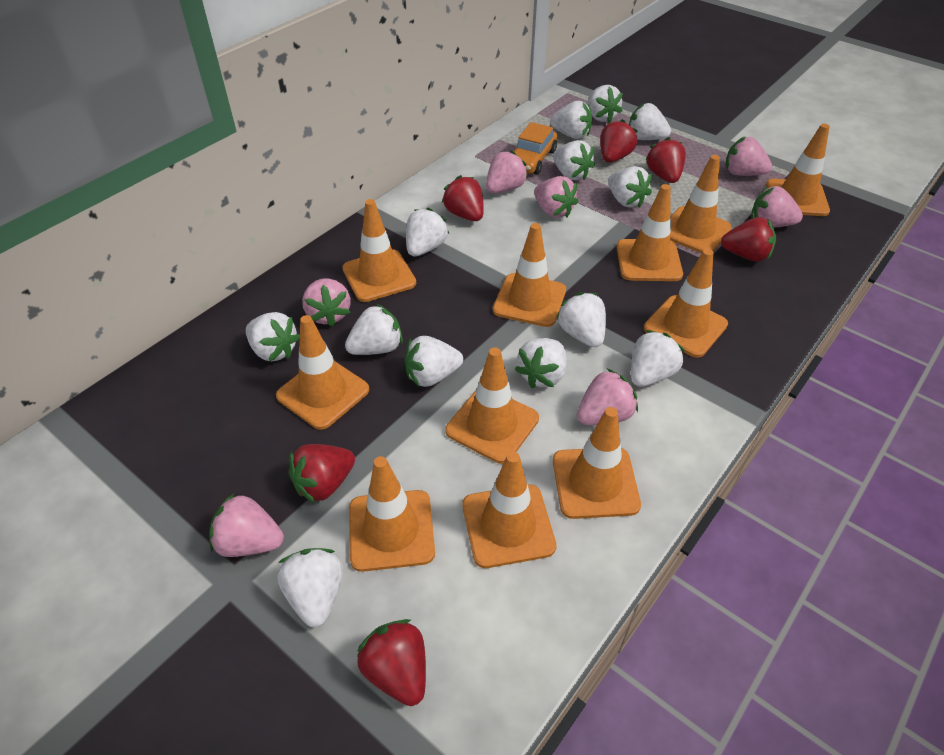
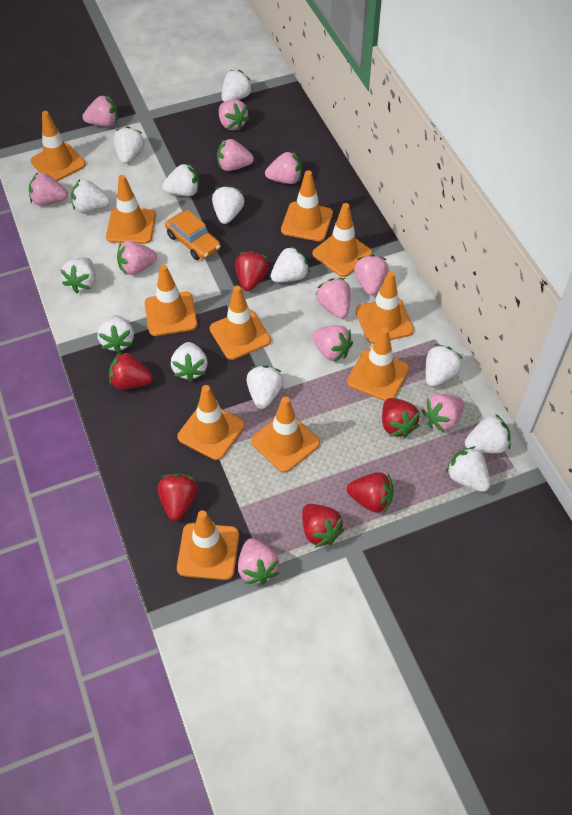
pink strawberry: [209,492,284,557] [302,278,351,327] [486,150,528,193] [534,176,579,218] [577,369,638,425] [725,137,772,176] [751,186,803,228] = 7 -> [29,172,68,205] [83,95,118,127] [117,241,157,275] [217,139,254,171] [219,99,249,131] [238,538,279,585] [265,152,302,184] [312,325,353,362] [316,278,350,318] [354,254,389,295] [422,394,464,432] = 11

